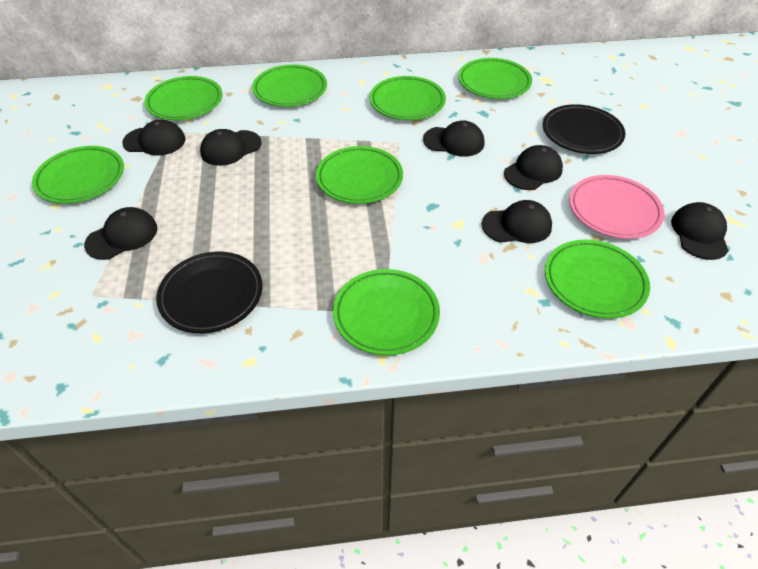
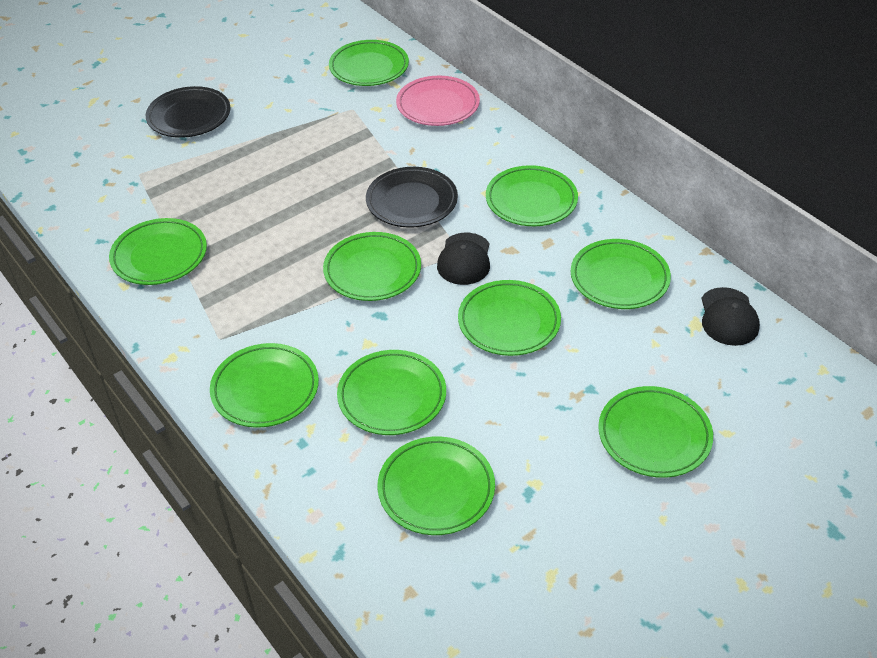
black cap: [84,207,157,260] [122,119,186,156] [200,129,262,166] [423,121,484,157] [482,200,552,243] [504,145,563,190] [671,202,729,260] = 7 -> [437,233,490,285] [701,287,760,346] = 2
green plate: [32,146,124,204] [144,76,222,120] [252,65,327,107] [316,146,403,204] [333,269,440,355] [370,76,446,120] [458,58,532,99] [545,240,650,319] = 8 -> [109,218,207,285] [210,343,319,428] [323,232,421,301] [329,40,409,86] [337,350,446,435] [377,436,495,535] [458,280,561,356] [486,165,578,226] [571,239,671,309] [598,386,713,478] = 10

